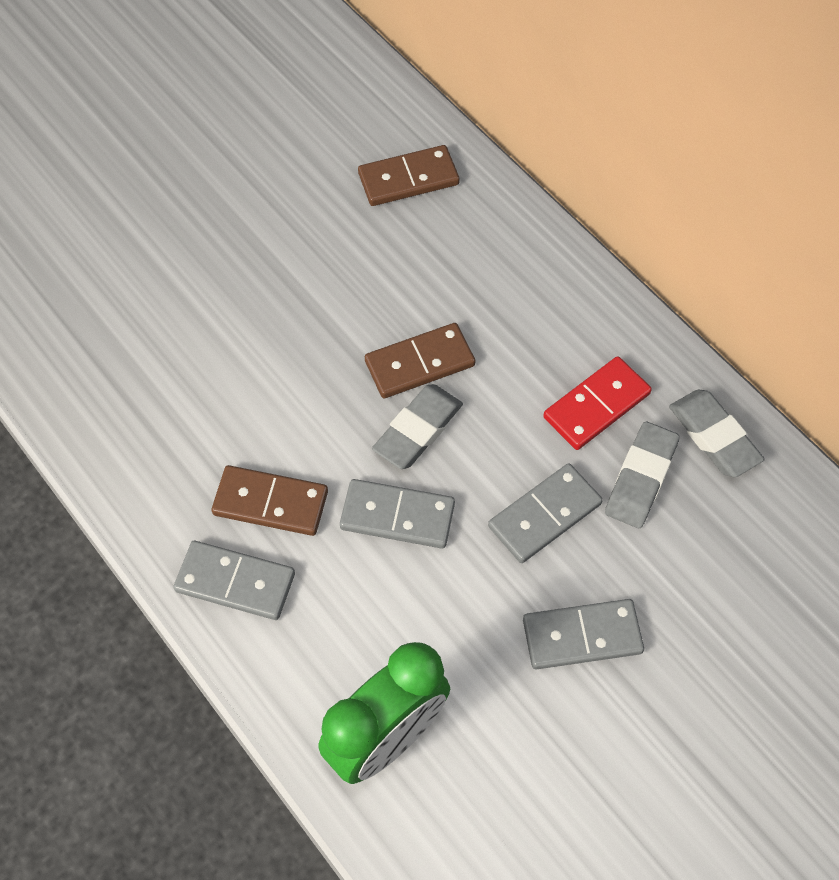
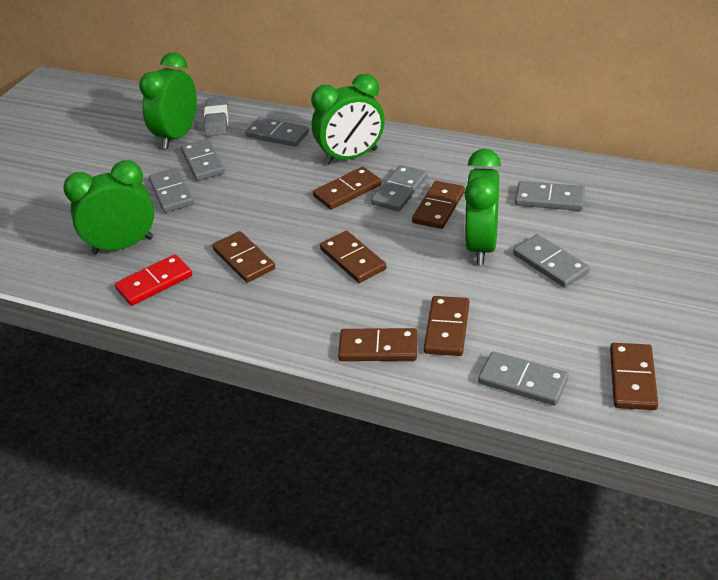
brown domino: [212,465,328,536] [358,145,459,206] [365,323,475,398] = 3 -> [212,231,275,283] [313,167,382,210] [320,231,386,283] [338,328,417,361] [412,181,465,229] [424,296,469,356] [610,343,658,410] = 7
green clock: [318,642,450,784] = 1 -> [63,160,154,255] [139,52,197,149] [311,74,385,164] [464,149,501,265] = 4
grey domino: [173,541,295,620] [340,479,455,549] [488,463,603,563] [523,599,644,670] = 4 -> [149,168,194,213] [181,139,225,181] [245,117,309,146] [371,165,427,211] [478,351,568,406] [513,234,590,288] [515,181,585,211] = 7
grey eraser: [372,384,463,469] [605,422,680,528] [669,390,765,477] = 3 -> [204,97,228,137] = 1

